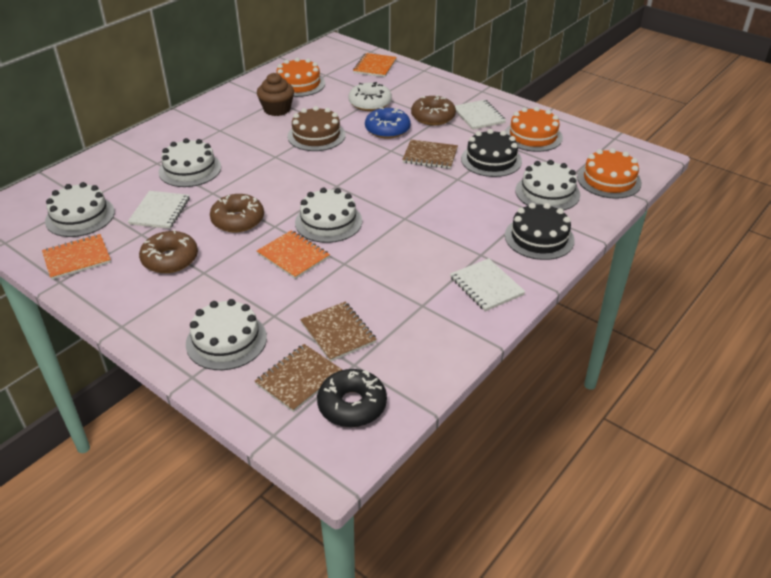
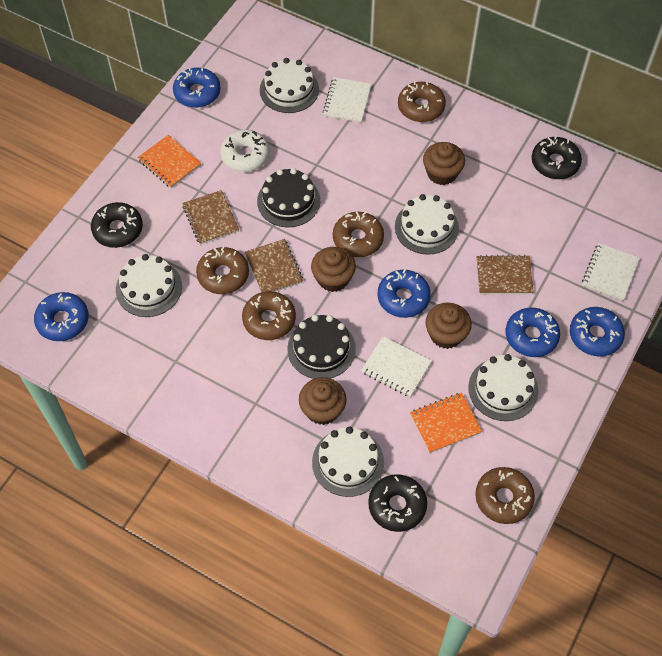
black donut: [317,369,387,427] = 1 -> [91,202,143,248] [368,474,427,532] [532,136,582,179] = 3
blue donut: [365,107,411,139] = 1 -> [34,292,89,341] [173,67,221,108] [377,269,431,318] [505,307,560,357] [570,307,625,357] = 5
brown cake: [287,106,346,151] = 1 -> none = 0
brown cupcake: [257,73,294,116] = 1 -> [299,377,347,425] [311,247,356,292] [423,142,465,185] [425,303,472,349] = 4
brown donut: [139,230,198,273] [210,194,264,232] [411,95,456,125] = 3 -> [196,247,249,294] [242,291,296,340] [333,212,384,257] [398,81,446,122] [475,467,535,524] = 5
orange cake: [276,58,325,97] [505,107,563,152] [577,148,642,199] = 3 -> none = 0
orange notebook: [42,234,111,280] [257,230,330,279] [353,53,397,77] = 3 -> [137,135,201,188] [410,393,482,453] = 2

